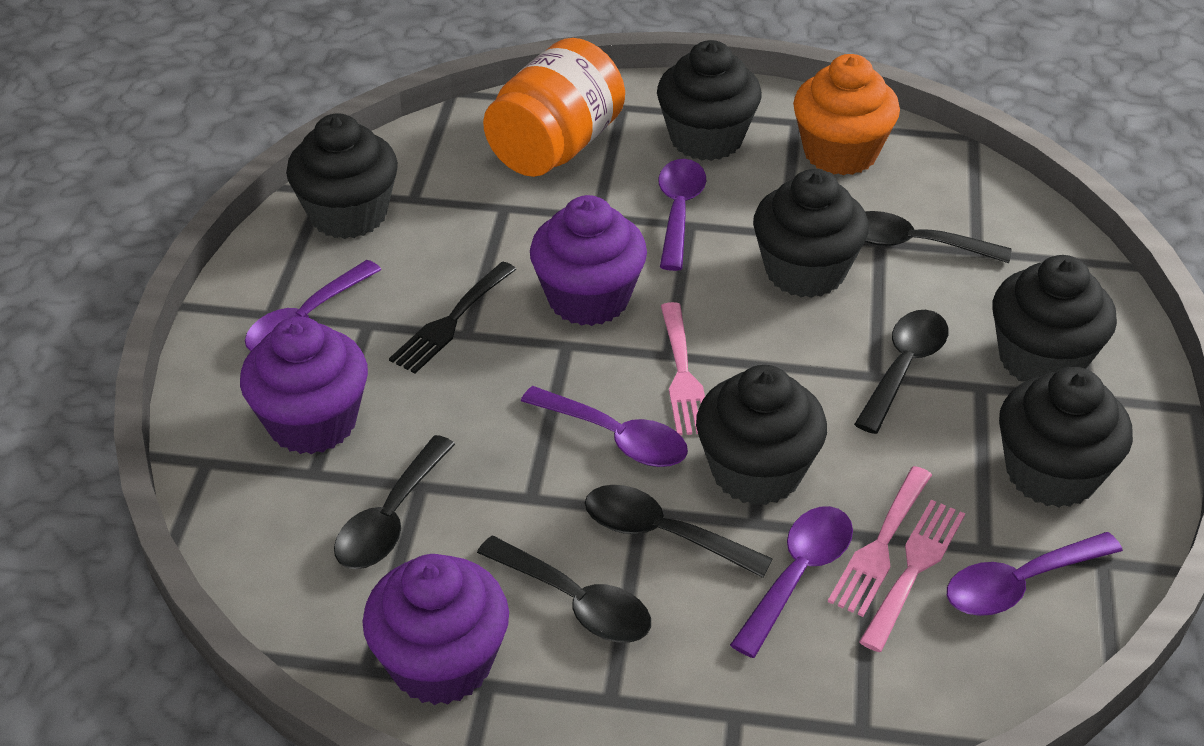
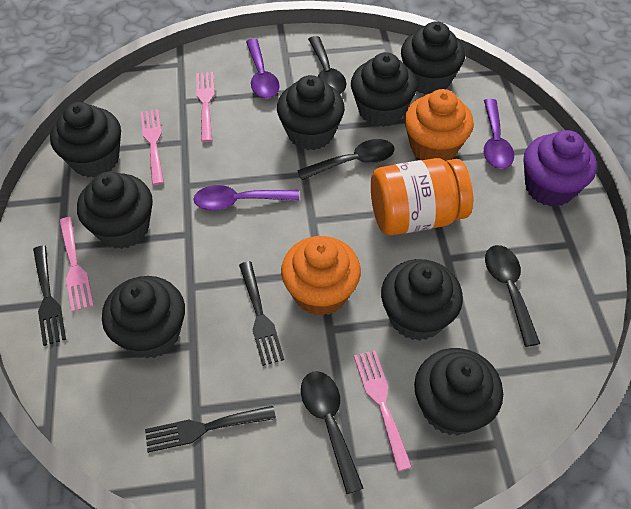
black cupcake: [286,113,398,239] [657,40,762,161] [696,365,827,505] [753,169,869,298] [993,255,1117,382] [999,367,1133,508] = 6 -> [50,102,121,177] [77,172,153,249] [102,276,185,359] [277,75,345,150] [351,52,417,127] [381,259,463,341] [401,21,465,94] [414,348,503,436] = 8
black fork: [389,261,517,374] = 1 -> [33,245,66,346] [145,406,276,453] [239,261,284,366] = 3
black spoon: [334,435,455,569] [477,536,651,643] [585,485,773,578] [854,310,948,434] [865,211,1011,263] = 5 -> [297,139,395,180] [301,371,363,494] [308,36,346,94] [485,245,540,347] = 4
orange cupcake: [793,54,900,175] = 1 -> [281,236,361,316] [404,89,474,161] = 2
pink fork: [661,302,705,435] [828,466,932,617] [859,500,965,652] = 3 -> [59,217,94,312] [140,109,164,185] [196,72,215,142] [354,350,412,471] = 4
purple cupcake: [240,316,368,454] [362,554,509,705] [530,195,647,326] = 3 -> [523,130,597,207] = 1
purple spoon: [245,260,382,351] [521,386,688,467] [659,159,706,271] [730,506,853,658] [947,532,1123,616] = 5 -> [193,185,299,210] [246,39,280,98] [484,99,514,169] = 3

